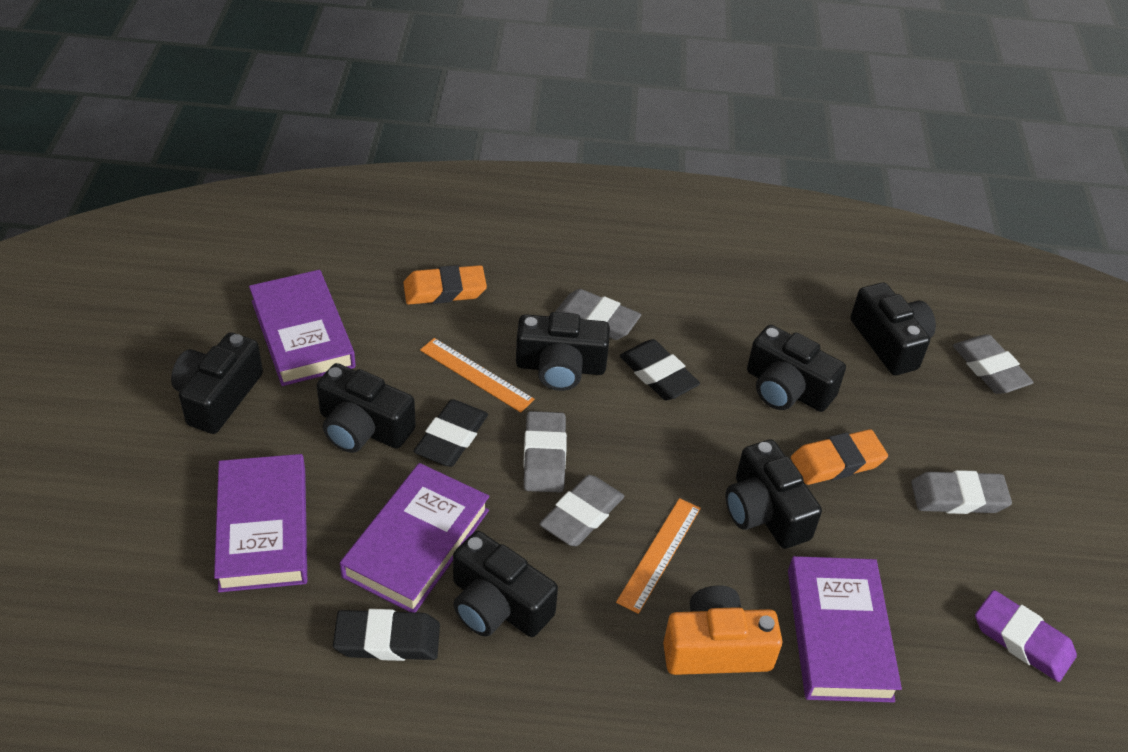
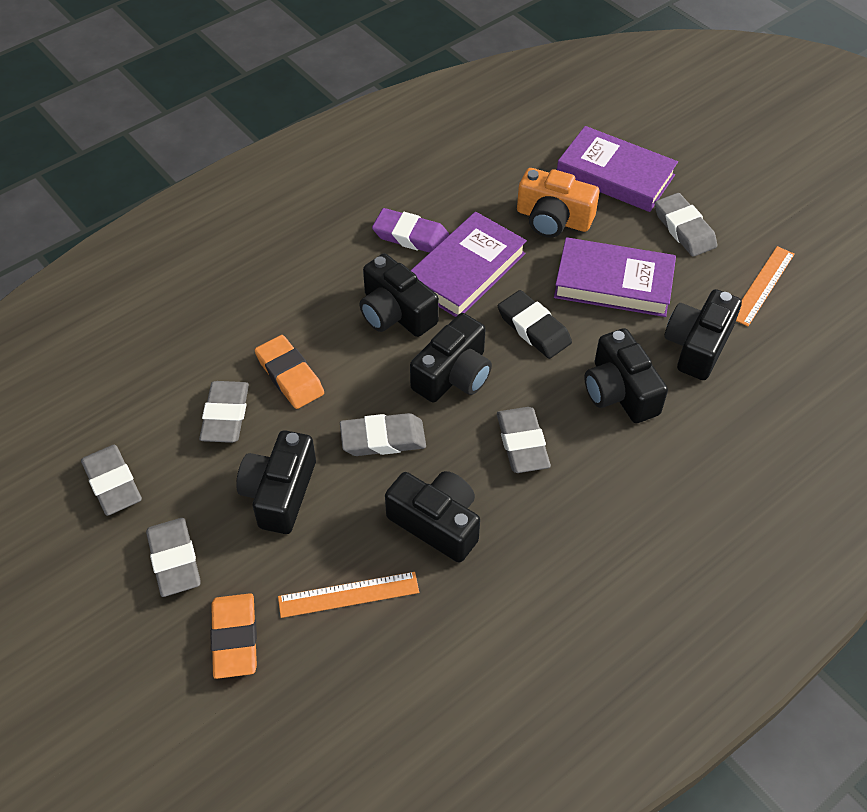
black camera: [171,332,263,434] [317,363,416,453] [453,531,558,637] [516,312,610,391] [725,439,822,549] [747,325,846,412] [850,282,936,375] = 7 -> [236,430,316,534] [360,253,439,337] [385,471,480,563] [410,313,492,403] [584,328,668,423] [664,289,742,380] = 6
black eraser: [333,609,440,661] [413,399,488,467] [620,339,700,400] = 3 -> [498,290,572,359] = 1
grey eraser: [523,411,567,493] [539,475,624,546] [555,289,641,340] [911,470,1012,514] [953,334,1034,394] = 5 -> [81,445,142,516] [146,518,201,597] [199,381,249,443] [340,413,426,456] [497,407,551,473] [655,193,717,257] = 6
purple book: [214,454,307,592] [249,270,356,386] [340,463,489,612] [788,556,902,703] = 4 -> [411,212,527,317] [554,237,676,317] [557,126,678,212] = 3

